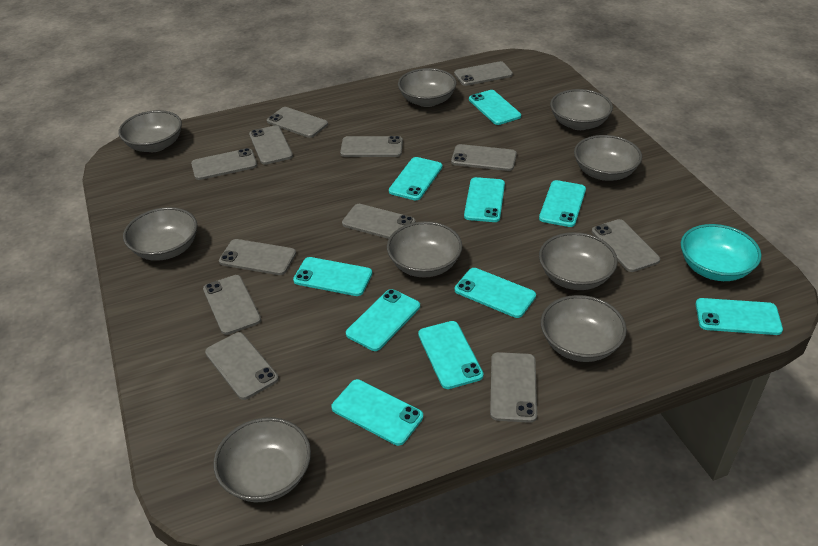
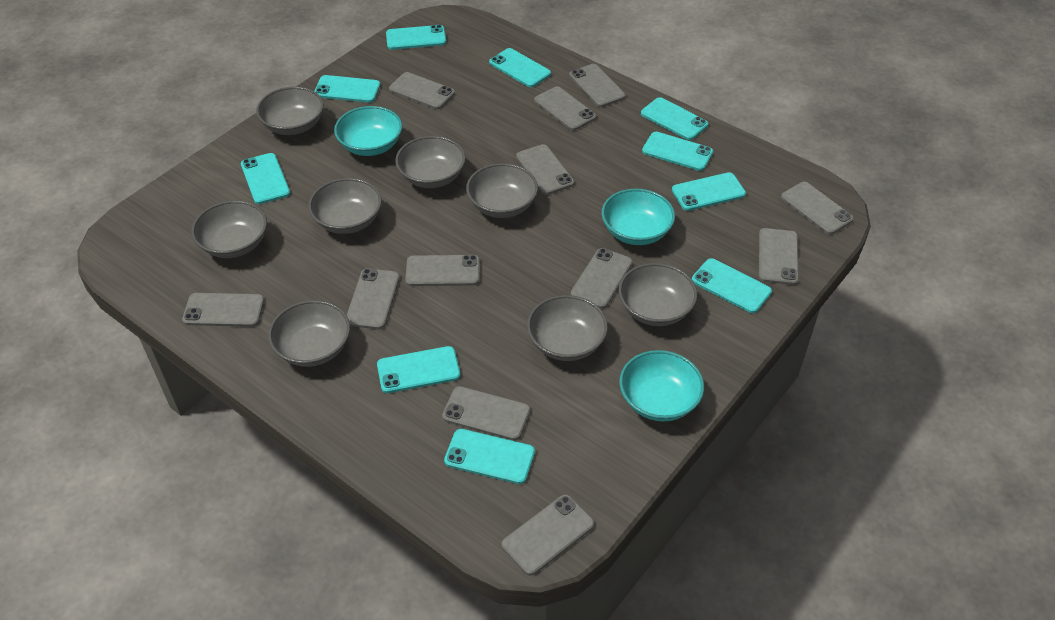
grey bowl: [118,110,182,152] [123,207,198,261] [213,417,311,502] [387,221,462,277] [398,68,457,107] [539,232,618,290] [541,295,627,362] [550,89,613,130] [574,135,642,181] = 9 -> [191,201,267,258] [256,87,323,135] [268,300,350,367] [308,178,382,234] [395,136,466,188] [466,163,538,218] [527,295,608,361] [618,263,697,326] = 8
turquoise bowl: [681,224,762,281] = 1 -> [334,106,402,156] [601,188,675,245] [619,350,704,422] = 3

